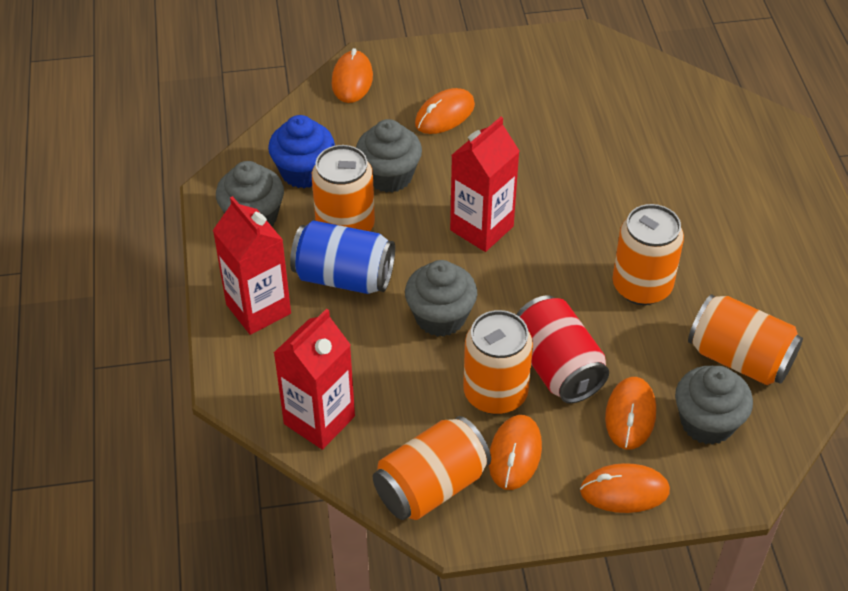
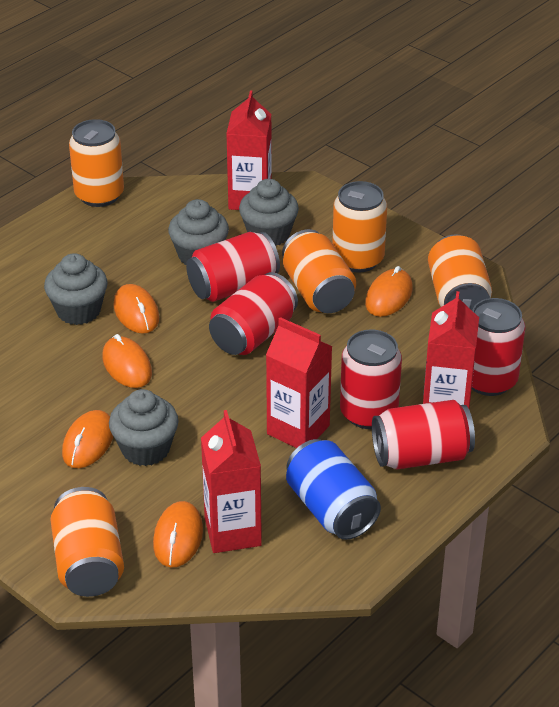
blue cupcake: [268,115,335,188] = 1 -> none = 0
red can: [516,295,609,404] = 1 -> [186,232,280,302] [209,272,298,355] [340,329,402,429] [372,400,475,469] [472,298,525,396] = 5
red carton: [213,196,291,335] [274,309,355,450] [450,117,519,252] = 3 -> [201,410,262,553] [226,90,272,210] [266,317,332,448] [423,291,479,408] = 4

